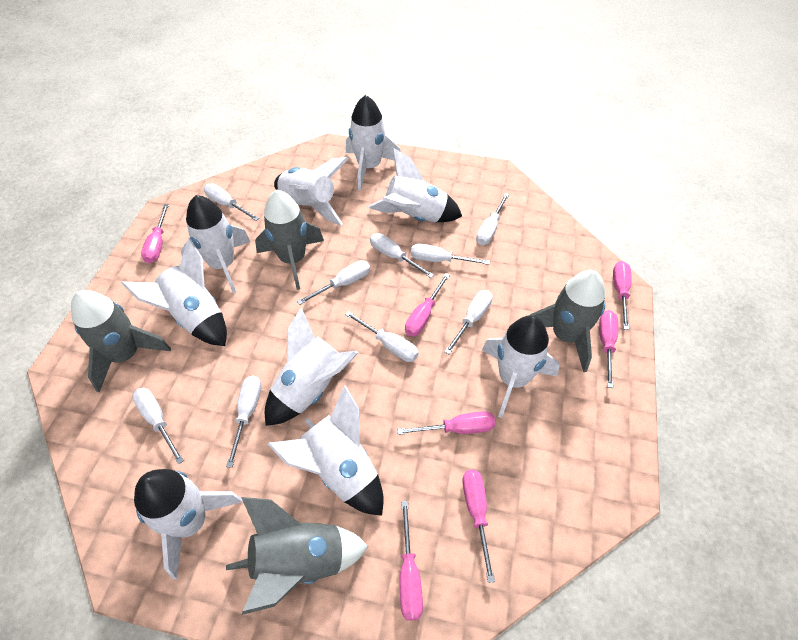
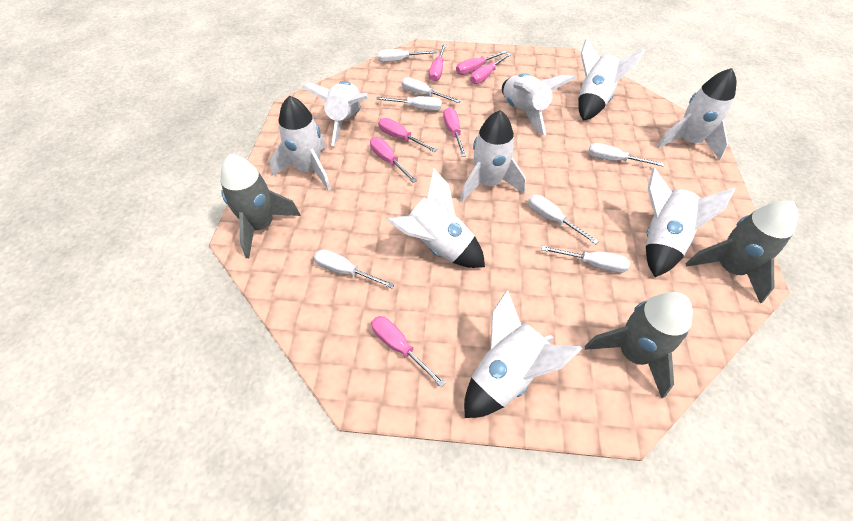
grey rocket: [71,290,171,393] [226,497,369,615] [255,190,324,290] [529,270,606,373] = 4 -> [220,154,301,258] [585,292,693,398] [686,201,798,303] = 3
white screwdriver: [132,388,184,464] [204,184,259,221] [226,375,261,468] [297,260,370,305] [345,311,419,362] [370,233,434,278] [411,244,490,265] [445,290,493,354] [476,193,509,245] = 9 -> [314,249,395,288] [376,96,442,111] [377,49,437,62] [402,77,461,103] [528,195,599,244] [541,246,630,273] [588,143,664,167] = 7

